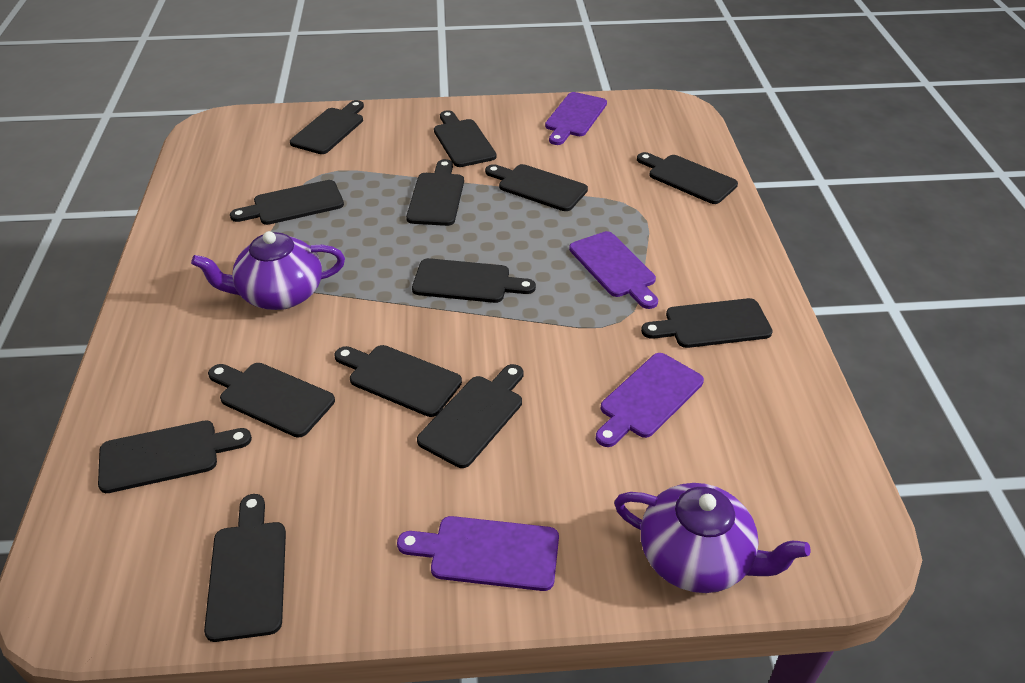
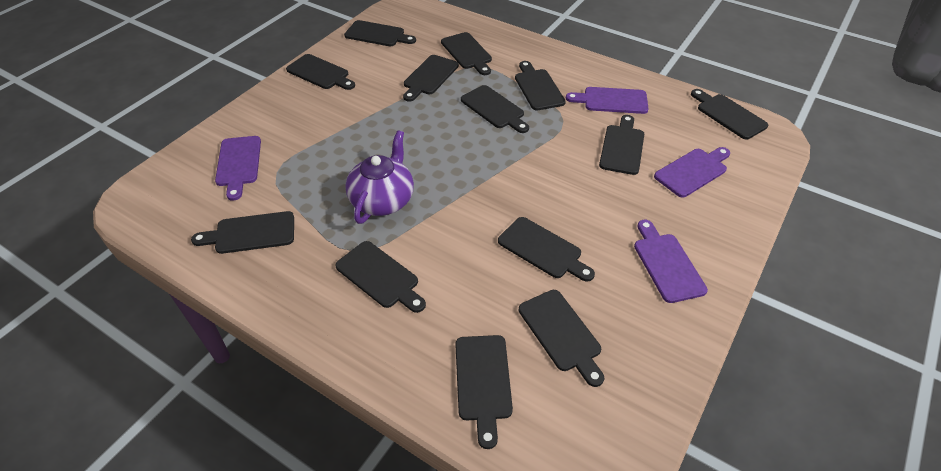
purple teapot: [191,231,345,310] [614,483,811,593] = 2 -> [345,130,414,224] = 1

